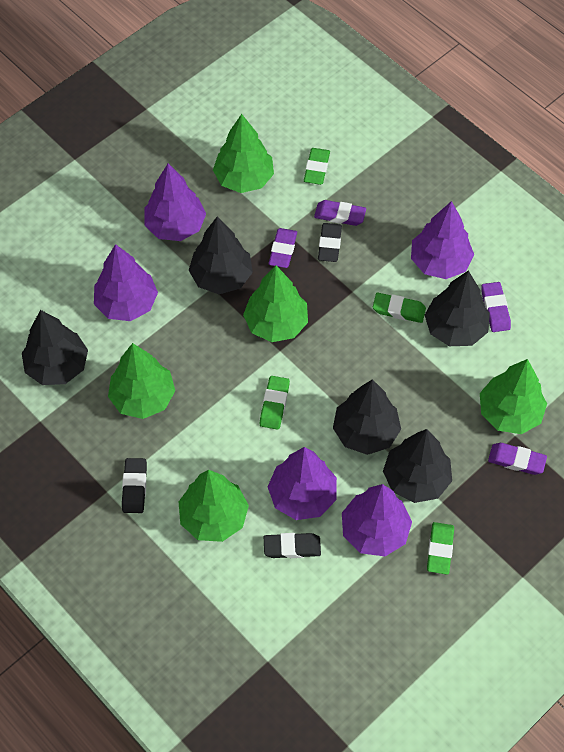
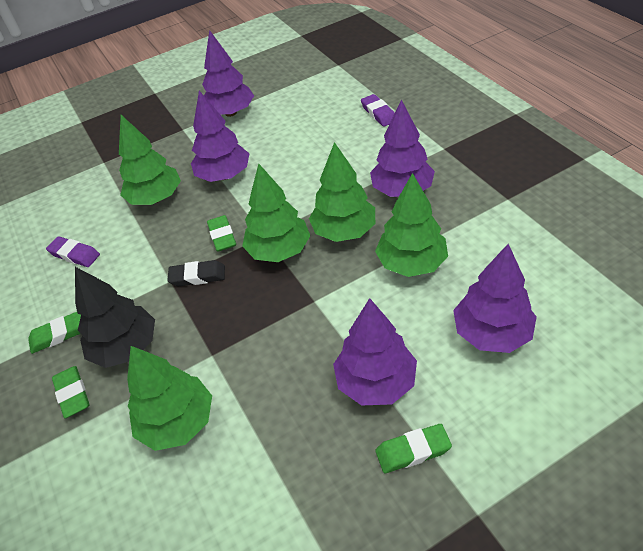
black eraser: [122,458,147,513] [264,533,321,558] [318,223,342,262] = 3 -> [167,260,225,286] = 1
black tree: [22,310,88,385] [189,216,253,294] [333,379,401,455] [383,429,452,503] [425,270,490,346] = 5 -> [75,267,155,368] = 1
purple eraser: [269,228,297,268] [314,200,366,226] [481,282,511,332] [488,443,547,475] = 4 -> [46,236,100,267] [361,94,395,127] = 2

